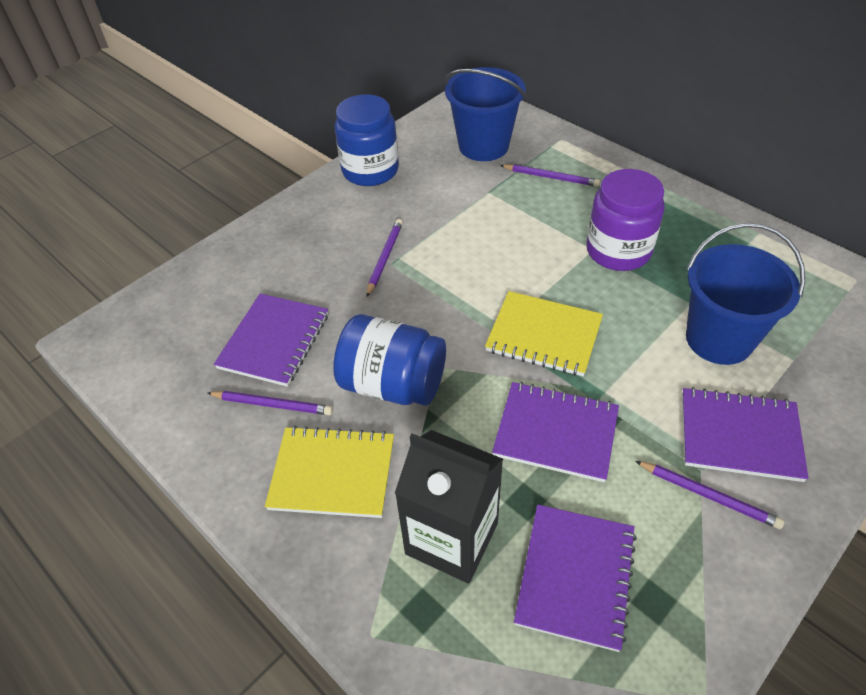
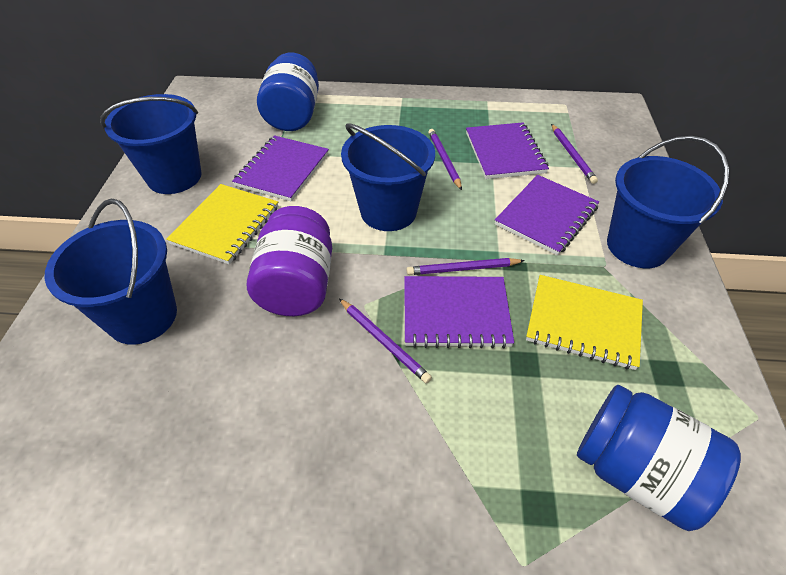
black carton: [395,430,503,584] = 1 -> none = 0
blue bucket: [444,67,526,161] [686,223,805,365] = 2 -> [44,199,177,345] [100,94,201,194] [341,124,435,231] [607,136,729,268] = 4

